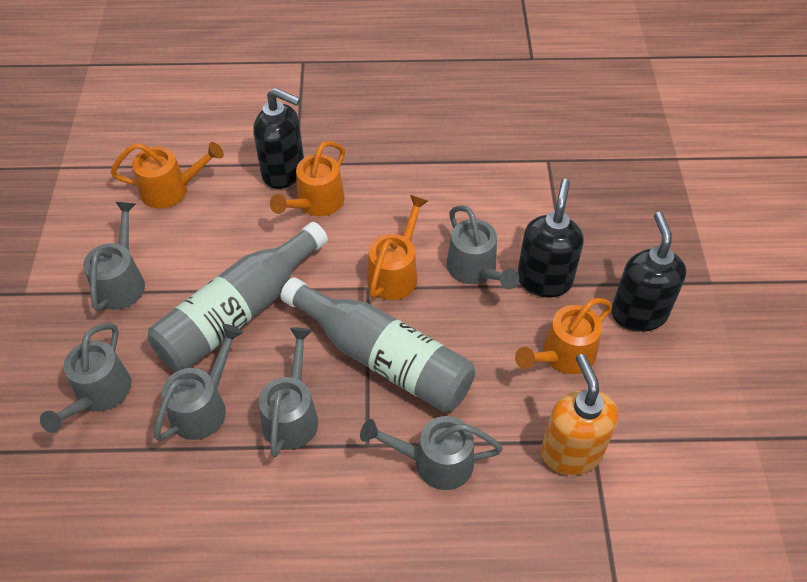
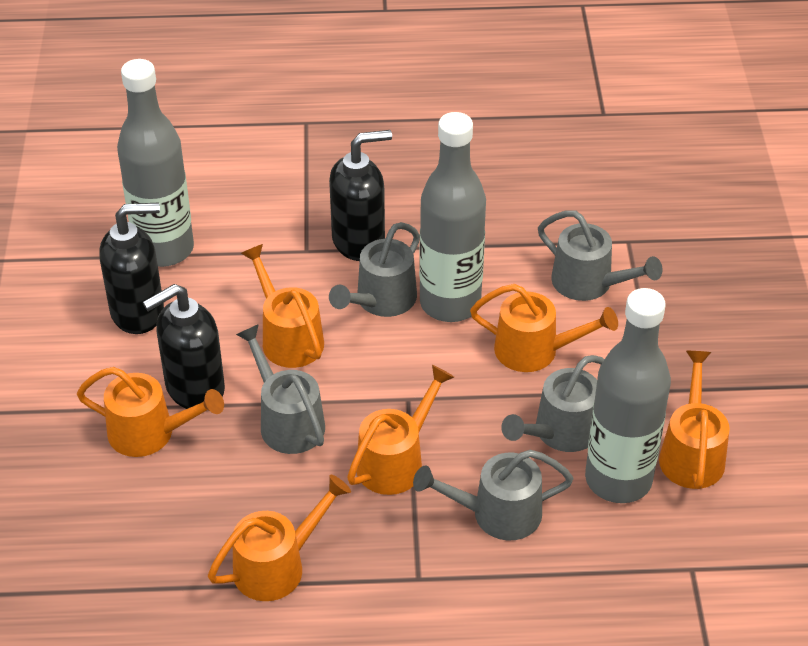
grey bottle: [148,222,328,371] [280,277,475,413] = 2 -> [117,59,194,267] [419,112,486,322] [585,288,671,503] = 3
grey watering can: [40,323,131,433] [83,202,145,311] [154,324,243,441] [259,327,318,457] [360,416,503,490] [446,205,519,289] = 6 -> [236,324,325,454] [329,222,420,317] [413,450,574,540] [501,355,605,452] [538,210,663,301] = 5
orange soap dispenser: [541,354,618,475] = 1 -> none = 0
orange watering can: [111,142,224,208] [270,141,345,216] [367,195,428,300] [515,298,612,374] = 4 -> [77,367,224,457] [208,475,351,601] [241,244,324,368] [347,365,454,495] [470,284,618,372] [659,351,730,489] = 6

